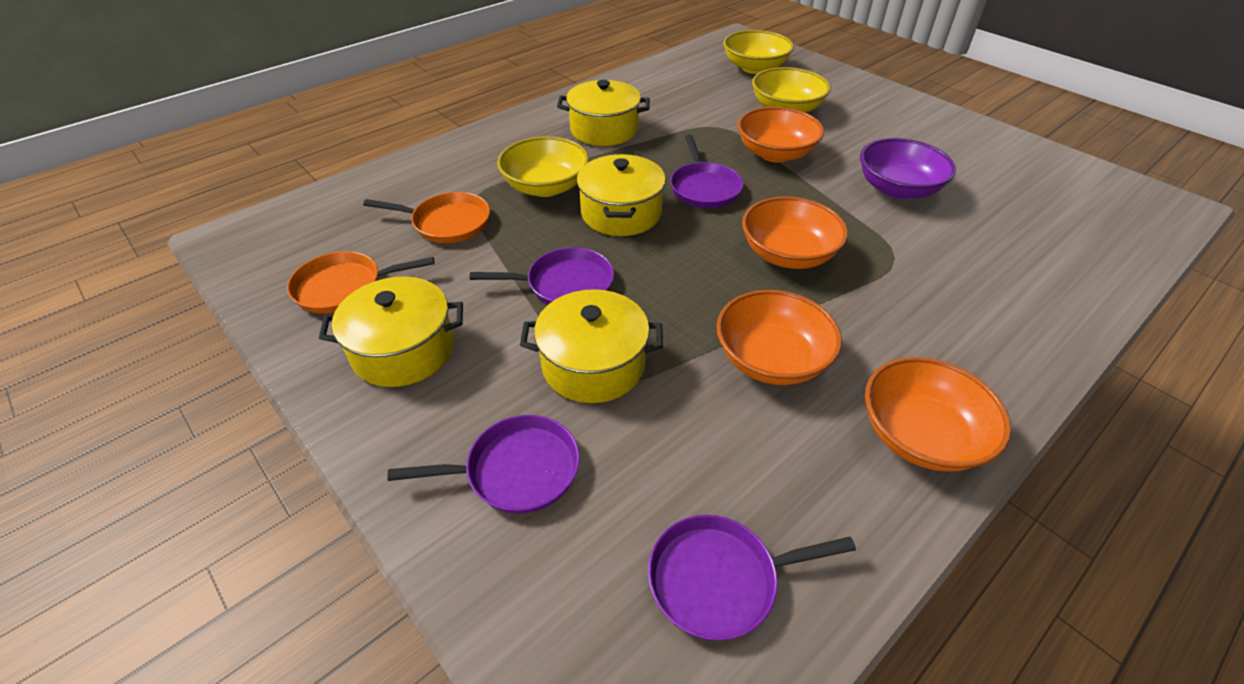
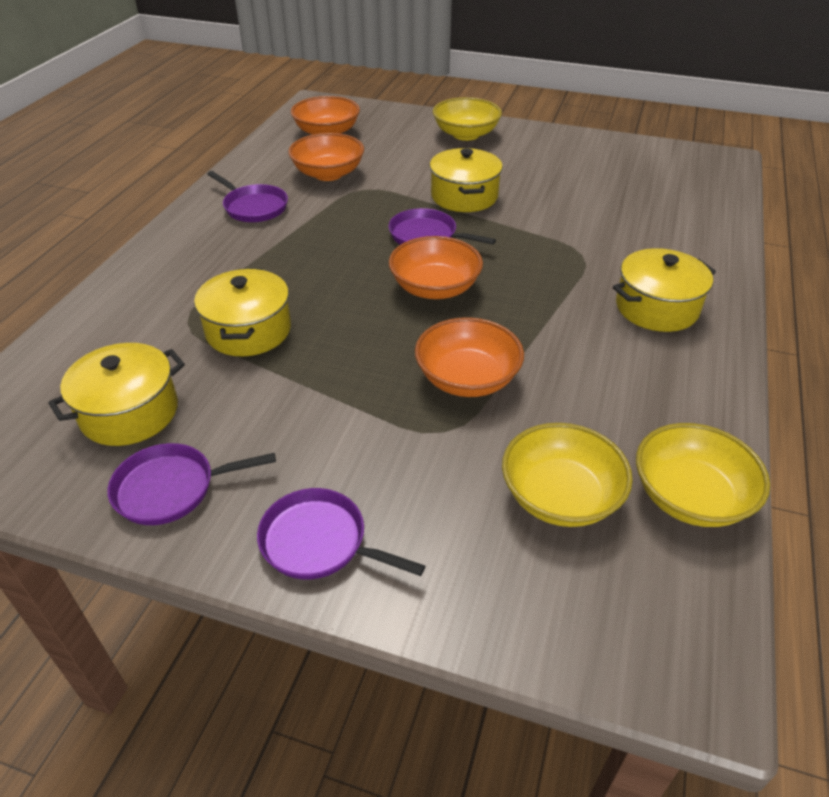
orange pan: [287,251,435,314] [363,192,490,243] = 2 -> none = 0
purple bowl: [860,138,956,199] = 1 -> none = 0

